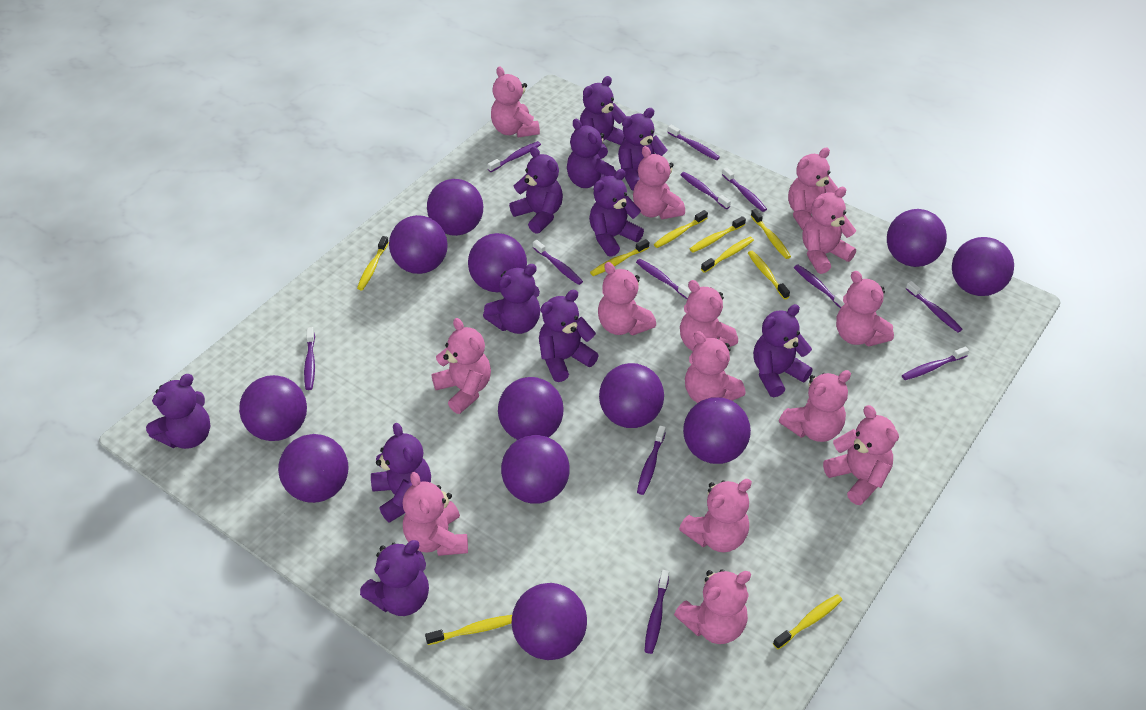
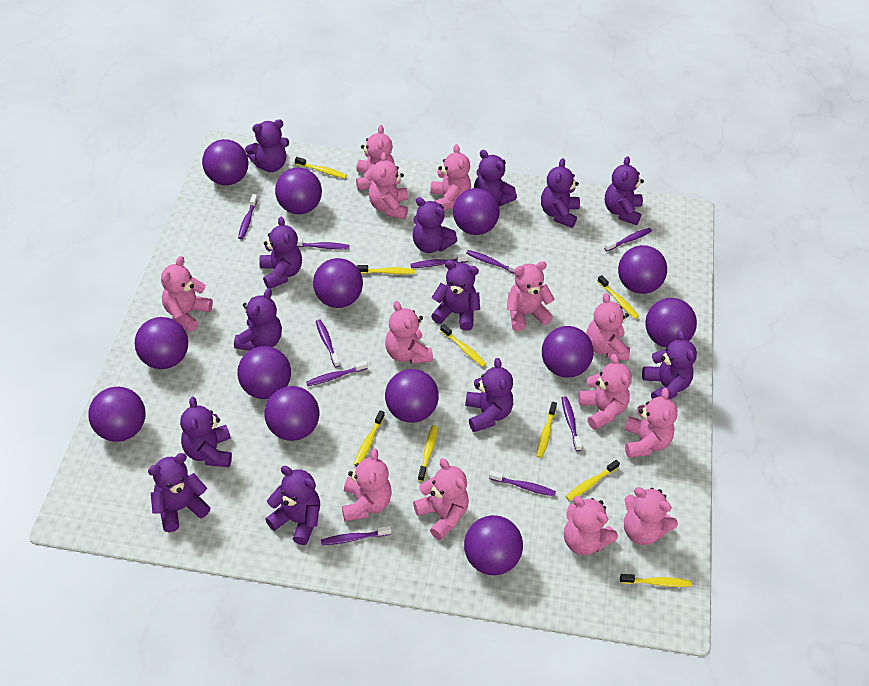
pink teddy bear: [403,472,468,556] [432,318,491,414] [491,66,540,137] [598,262,656,335] [633,146,685,219] [674,569,751,644] [679,479,752,552] [680,280,738,351] [685,331,746,403] [779,370,851,442] [788,148,838,230] [802,187,856,274] [823,405,899,505] [836,271,894,347] = 14 -> [161,256,213,332] [342,449,392,521] [356,125,395,190] [369,152,408,219] [385,301,433,364] [413,458,469,540] [430,144,471,211] [507,261,555,331] [564,496,618,555] [578,354,632,430] [586,293,630,361] [624,388,678,458] [624,487,678,545] = 13
purple ball: [239,375,307,441] [278,434,349,503] [389,215,448,274] [427,179,483,236] [468,233,527,292] [498,377,564,440] [501,435,570,504] [512,583,587,660] [599,363,664,428] [683,397,751,464] [887,209,947,267] [952,237,1014,296] = 12 -> [88,386,146,442] [135,317,188,369] [202,139,249,185] [237,346,291,399] [264,386,319,441] [275,168,322,214] [313,258,363,308] [385,369,439,423] [453,188,500,235] [464,515,523,575] [542,326,594,378] [618,245,667,294] [645,298,697,348] = 13
purple teddy bear: [146,374,211,449] [360,540,429,616] [371,423,431,523] [483,264,540,334] [509,146,563,234] [539,290,599,382] [567,119,616,188] [580,76,627,159] [589,169,644,257] [618,108,668,191] [753,304,813,397] = 11 -> [148,453,211,532] [180,397,232,467] [234,288,282,351] [245,119,289,172] [259,217,302,289] [265,466,320,545] [412,197,458,253] [431,260,480,331] [465,358,513,432] [474,150,517,206] [541,158,580,228] [605,156,644,225] [642,330,697,399] = 13
purple toothbrush: [304,327,315,390] [487,141,541,172] [533,240,583,285] [636,259,691,299] [637,425,666,495] [644,570,669,654] [668,125,720,160] [681,172,731,209] [722,167,767,212] [794,264,844,308] [902,347,969,380] [906,281,962,332] = 12 -> [238,195,258,239] [297,239,349,250] [306,361,368,386] [316,319,340,367] [321,526,391,545] [411,254,469,268] [466,250,518,274] [489,470,556,497] [562,396,582,451] [604,228,652,251] = 10

